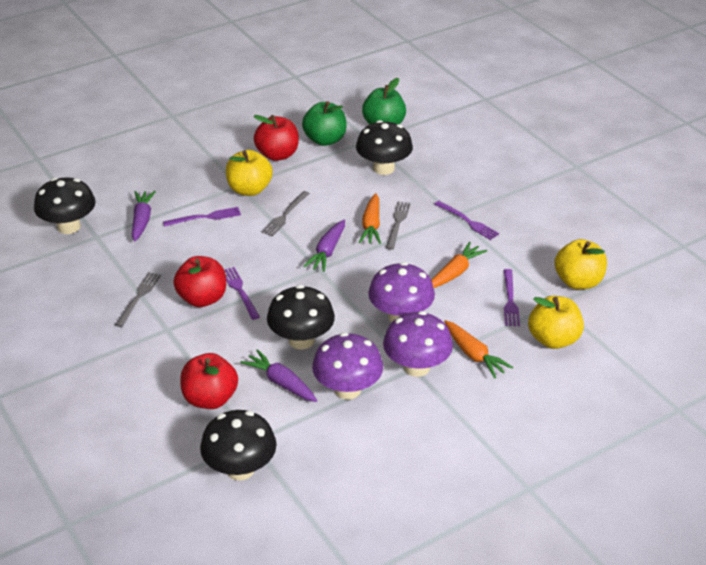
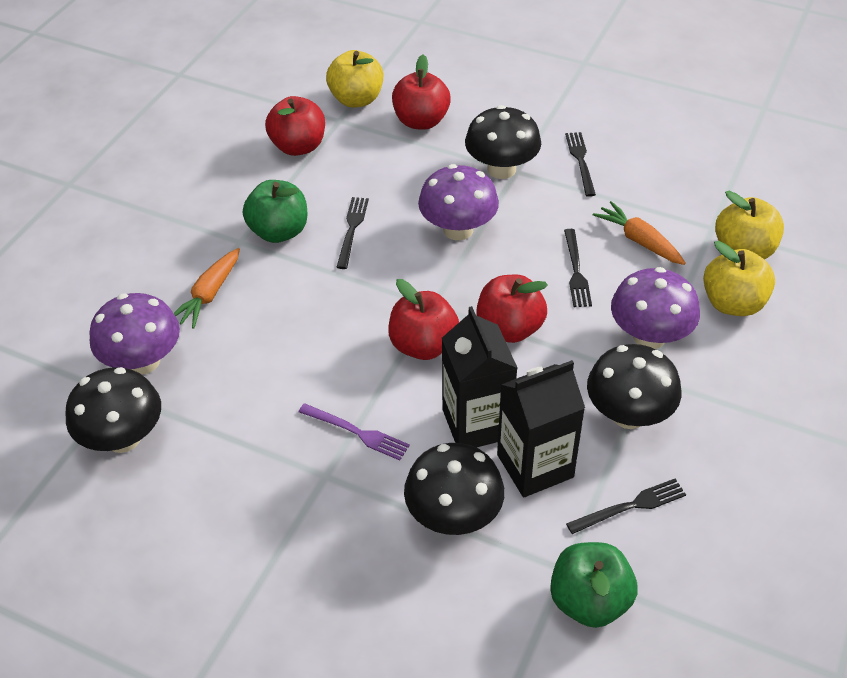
black carton: none = 0 -> [442,306,517,448] [497,360,585,497] = 2
black fork: none = 0 -> [336,197,369,269] [564,229,592,307] [565,132,596,197] [566,479,686,534] = 4
grey fork: [115,272,161,327] [261,191,310,236] [386,201,410,250] = 3 -> none = 0
orange carrot: [359,193,381,244] [431,242,487,288] [444,320,513,378] = 3 -> [173,248,240,329] [593,201,686,265] = 2
purple carrot: [132,191,156,242] [240,349,317,402] [303,220,345,272] = 3 -> none = 0
purple fork: [163,207,241,227] [225,267,260,320] [434,201,499,240] [504,269,520,326] = 4 -> [298,403,410,461] = 1
red apple: [173,256,226,307] [180,353,238,409] [254,115,299,161] = 3 -> [265,96,325,156] [388,279,459,360] [392,55,451,130] [476,274,548,343] = 4

